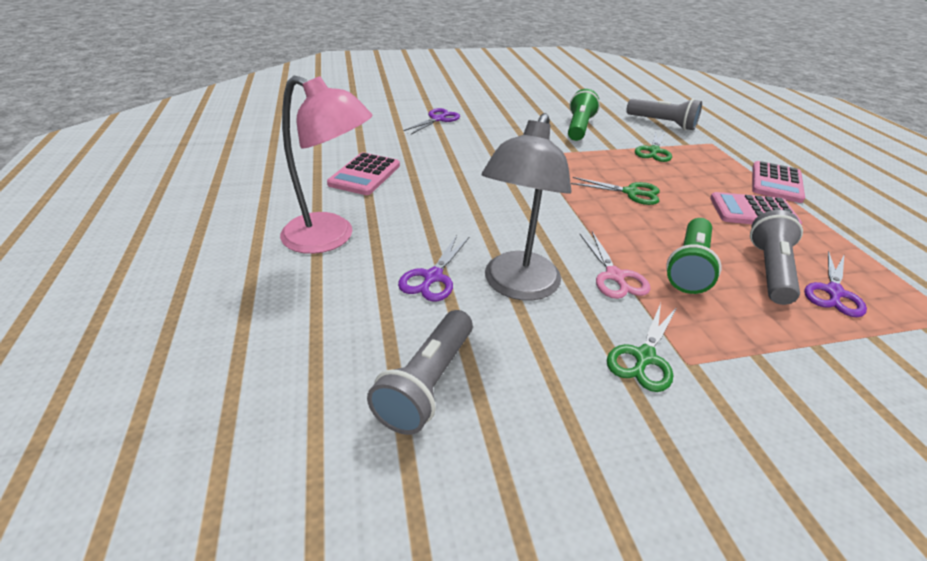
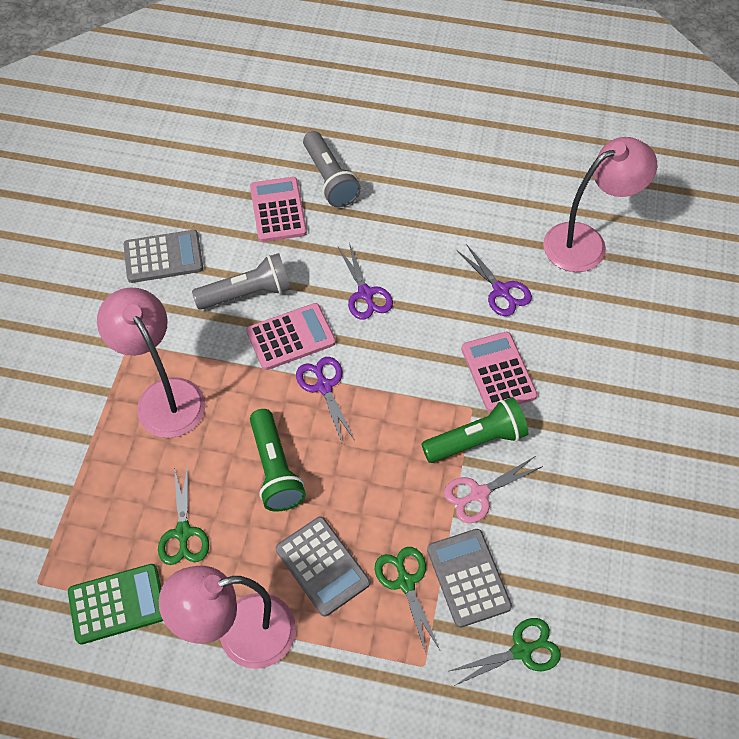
green calculator: none = 0 -> [68,564,163,645] = 1
grey calculator: none = 0 -> [124,230,203,283] [276,517,370,617] [427,529,512,628] = 3
grey flashlight: [367,310,473,435] [626,99,702,130] [750,210,803,305] = 3 -> [192,253,291,310] [303,131,361,208] = 2
grey lamp: [482,113,571,301] = 1 -> none = 0
pink lamp: [280,76,372,254] = 1 -> [97,287,206,438] [159,566,296,669] [543,137,657,272] = 3

